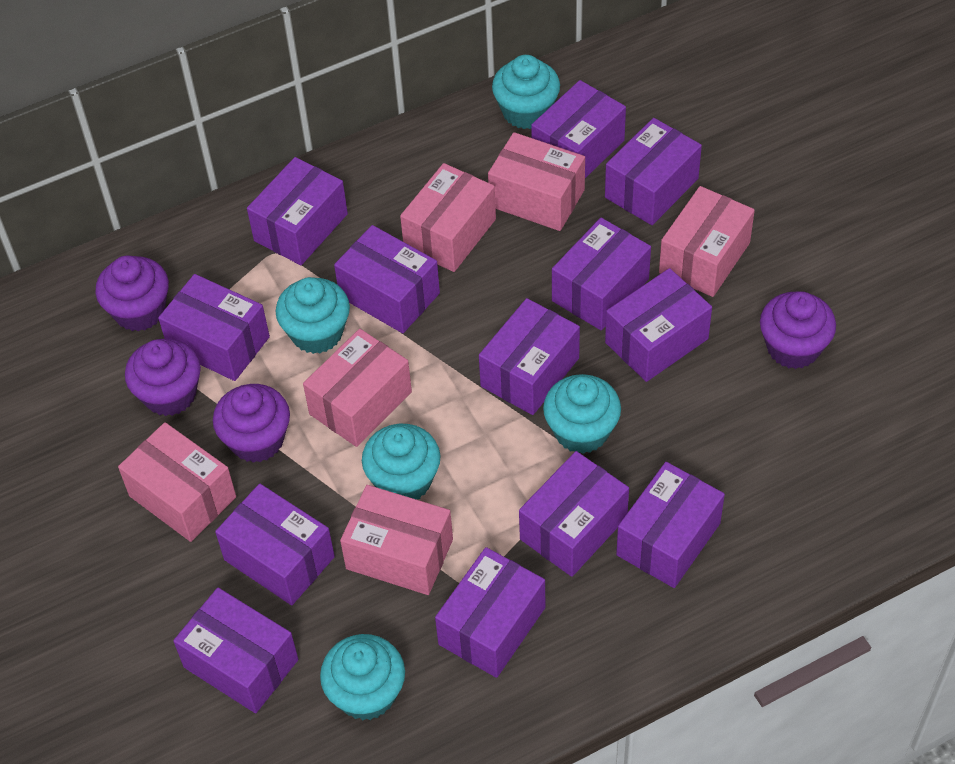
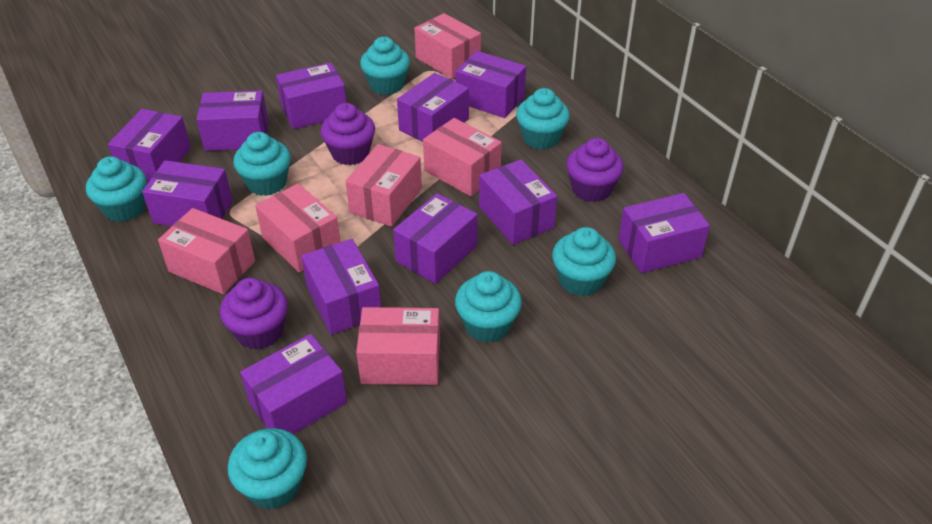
purple box: [158,274,270,381] [173,588,298,713] [215,484,335,605] [247,157,348,265] [334,225,440,333] [435,547,545,678] [479,298,580,415] [519,451,629,577] [531,80,626,178] [552,218,651,330] [605,118,702,225] [605,268,712,382] [616,462,725,588] = 13 -> [108,109,191,182] [142,160,233,226] [196,90,269,151] [240,334,347,434] [276,62,347,129] [301,239,381,335] [393,193,478,284] [397,73,469,142] [456,51,526,118] [479,159,557,245] [618,193,710,273] = 11
purple cupcake: [95,255,169,332] [125,339,201,416] [213,384,290,463] [760,291,836,369] = 4 -> [220,278,288,350] [321,103,375,165] [566,138,624,202] = 3
turquoise cupcake: [276,277,350,354] [320,634,405,720] [362,424,441,499] [492,55,560,129] [543,374,621,454] = 5 -> [86,156,146,222] [228,428,307,509] [233,132,291,196] [360,37,410,95] [455,271,522,343] [516,88,570,150] [552,227,616,296] = 7

